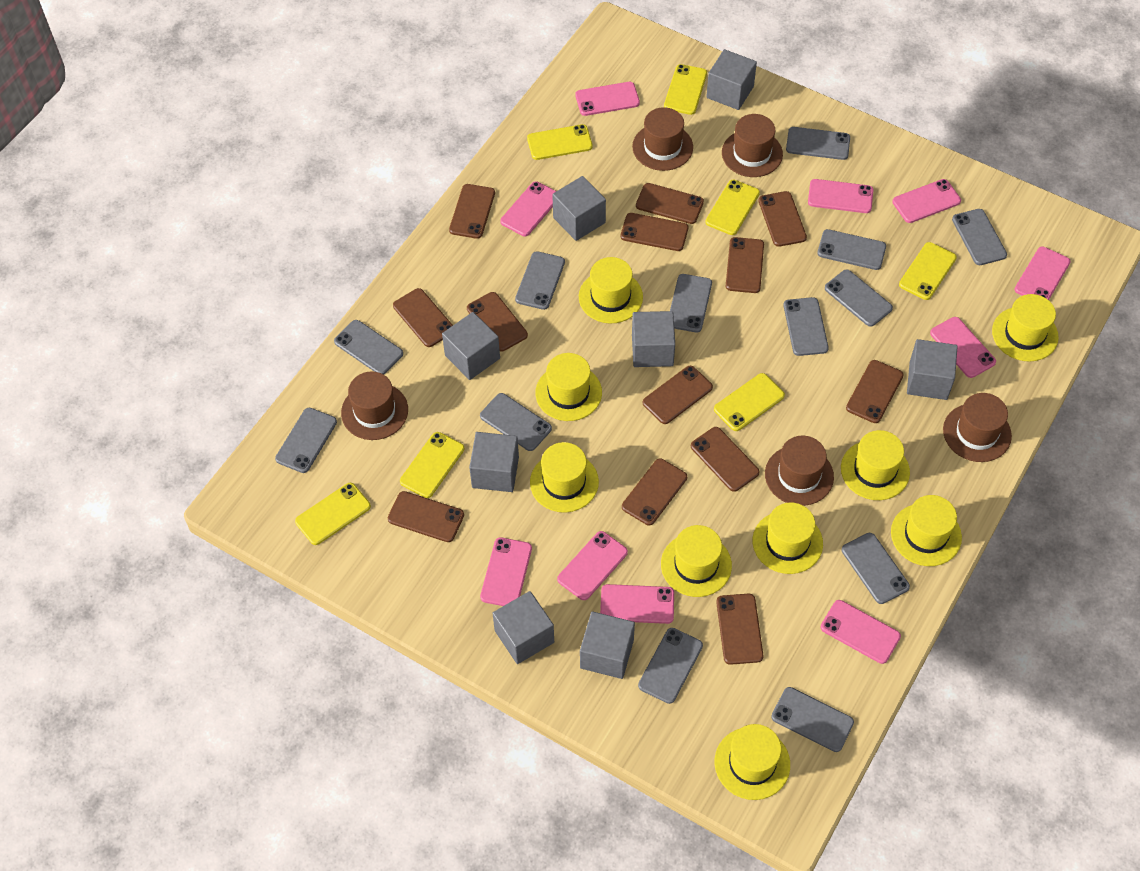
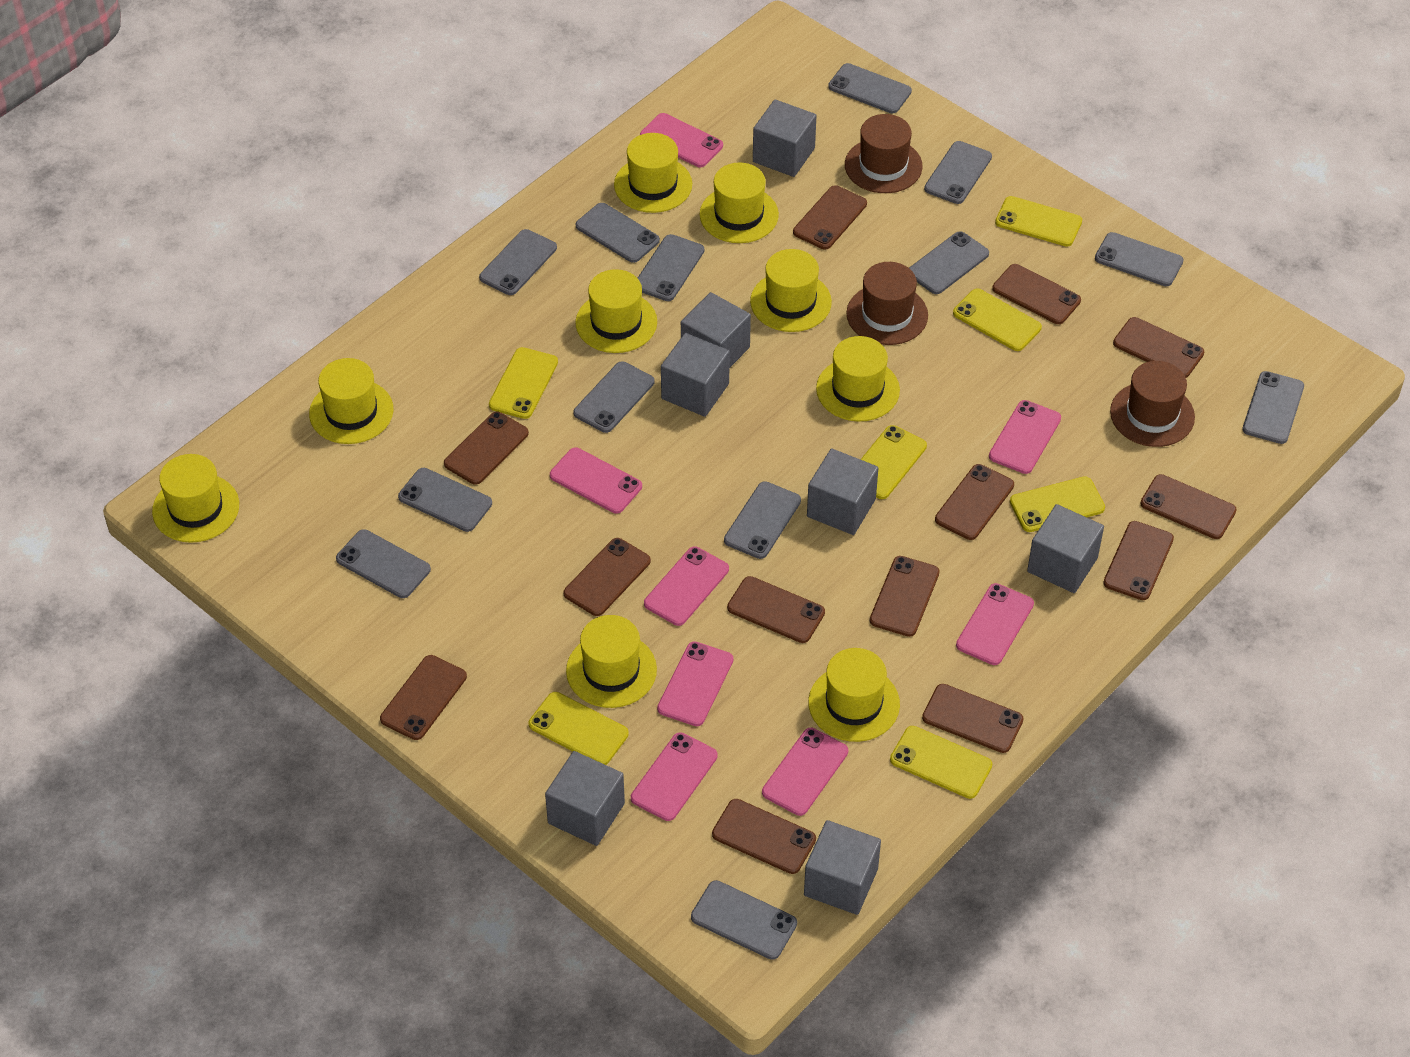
brown hat: [341,371,408,440] [632,107,693,171] [722,114,783,177] [765,436,834,506] [943,393,1012,462] = 5 -> [845,114,923,193] [846,262,928,345] [1110,361,1195,447] = 3
grey cube: [442,312,500,380] [469,432,519,492] [493,591,554,664] [552,176,606,241] [580,611,635,679] [632,311,675,367] [706,49,757,110] [907,339,958,400] = 8 -> [545,751,625,846] [661,333,730,417] [681,292,751,368] [753,99,817,177] [804,820,881,915] [807,448,878,535] [1027,504,1104,593] = 7
pink phone: [480,537,532,606] [500,181,556,236] [557,531,628,600] [575,82,640,116] [600,584,674,624] [808,179,873,213] [820,600,901,664] [892,179,961,223] [930,317,996,378] [1014,247,1071,300] = 10 -> [550,447,642,514] [631,732,718,821] [640,113,723,167] [644,546,729,626] [657,641,733,726] [762,728,848,816] [956,583,1034,665] [989,400,1061,474] = 8

